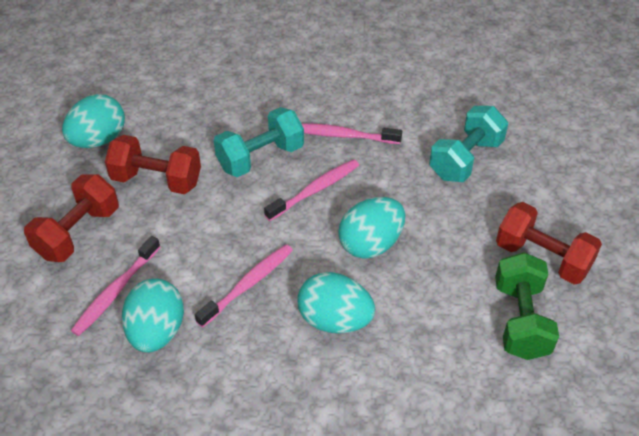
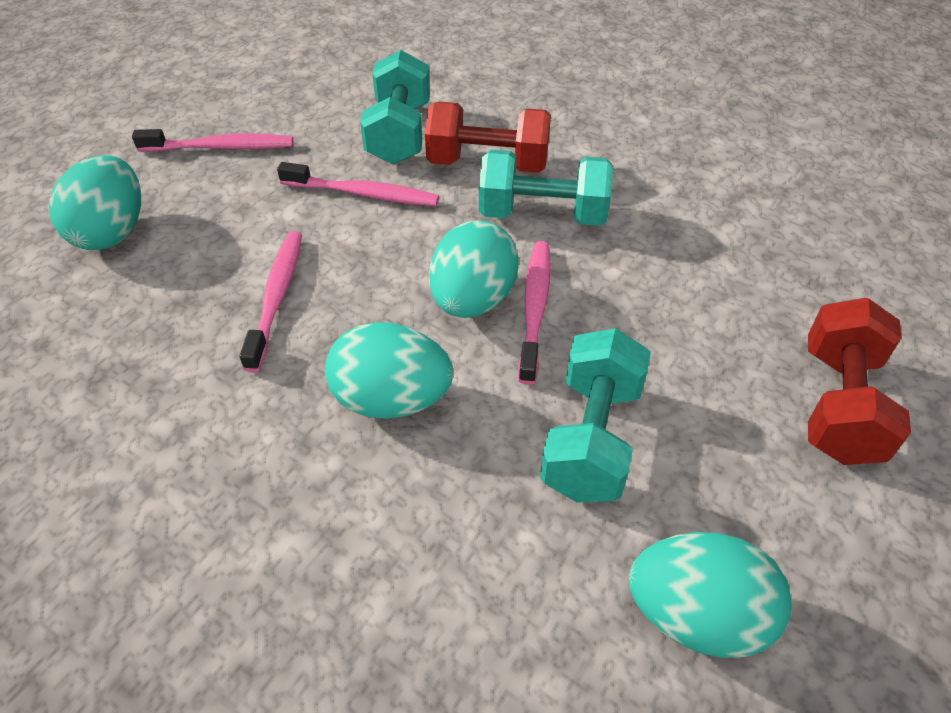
green dumbbell: [495,252,559,360] = 1 -> none = 0
red dumbbell: [24,174,119,262] [105,135,201,194] [496,202,602,285] = 3 -> [425,102,551,173] [808,298,911,465] = 2
turquoise dumbbell: [214,107,304,177] [429,106,508,182] = 2 -> [360,50,430,165] [479,150,613,226] [540,328,651,503] = 3

